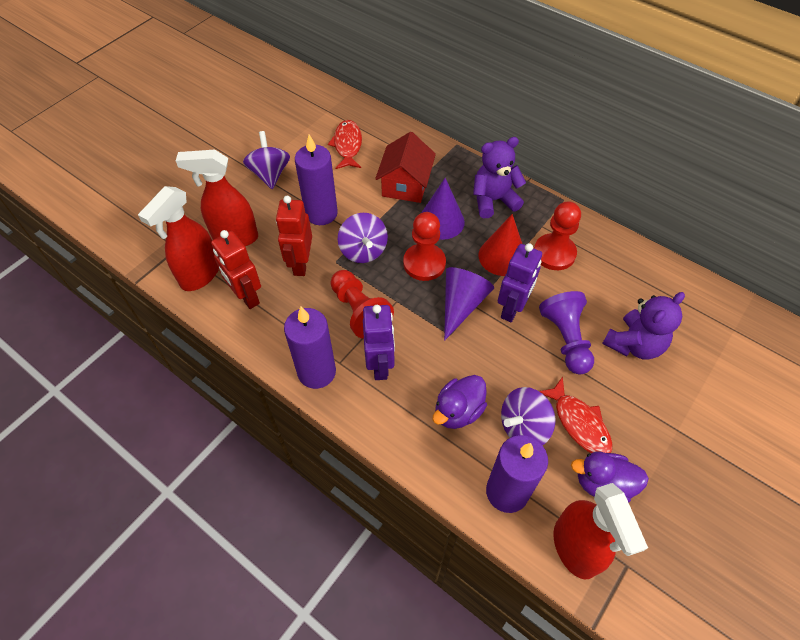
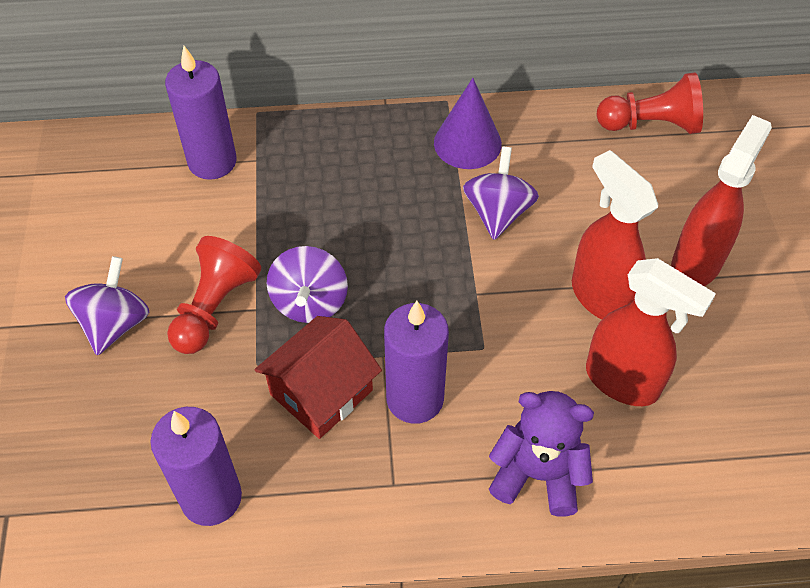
purple cone: [421,178,465,240] [444,267,494,341] = 2 -> [434,78,502,169] = 1
purple duck: [432,375,487,429] [571,451,649,503] = 2 -> none = 0
purple pawn: [539,291,594,375] = 1 -> none = 0
purple robot: [363,305,395,380] [498,243,542,322] = 2 -> none = 0
purple teddy bear: [473,137,526,218] [602,292,685,360] = 2 -> [489,391,594,517] = 1
red cone: [479,214,522,276] = 1 -> none = 0
red fish: [328,120,362,169] [539,377,613,453] = 2 -> none = 0
red pawn: [330,270,394,338] [403,212,446,281] [534,201,581,270] = 3 -> [167,236,261,354] [596,72,703,134] = 2
red robot: [211,230,261,309] [276,196,312,276] = 2 -> none = 0

